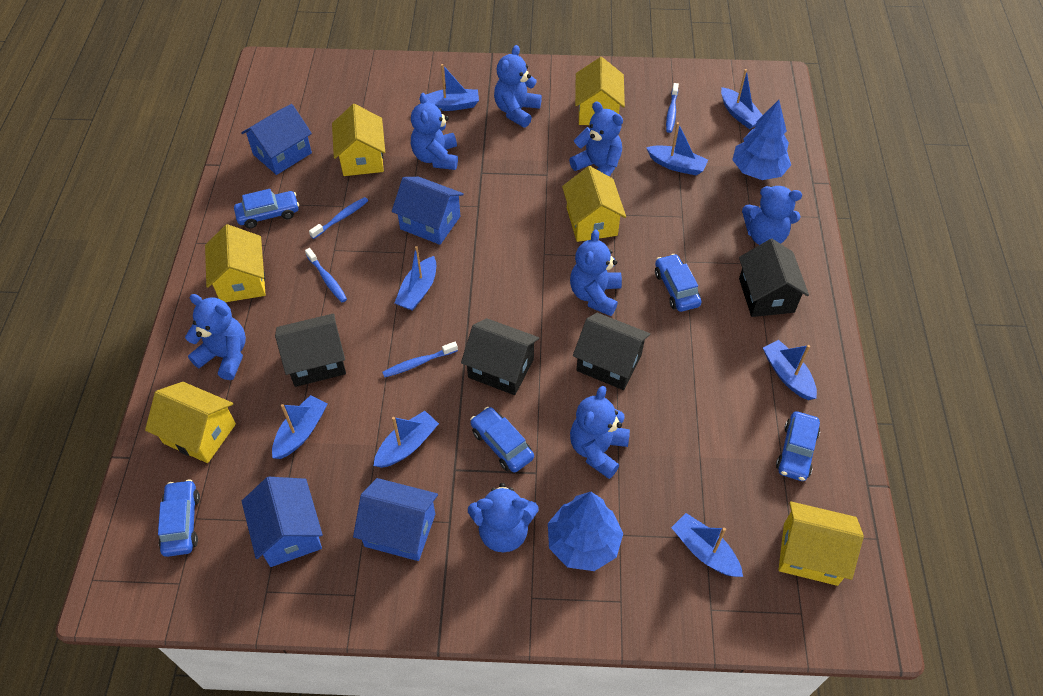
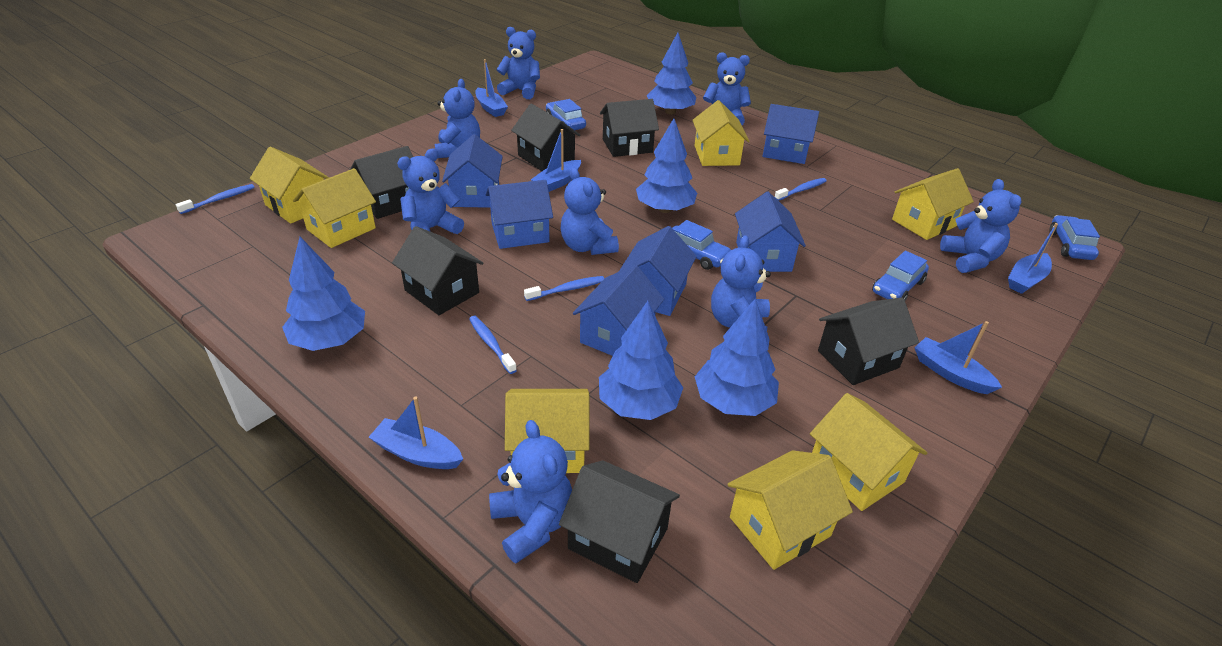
black house: [275,313,346,387] [461,318,539,395] [573,313,650,390] [739,239,809,317] = 4 -> [350,146,413,219] [392,226,483,315] [511,103,580,171] [559,460,680,583] [600,99,659,157] [818,298,919,385] = 6
blue boat: [272,395,327,459] [374,411,439,468] [395,246,436,311] [419,64,479,111] [646,122,708,176] [671,513,743,577] [721,69,763,129] [763,340,817,400] = 8 -> [369,397,463,469] [475,59,508,117] [531,129,581,192] [914,321,1002,394] [1008,223,1058,294] = 5
blue car: [158,479,200,557] [234,189,299,228] [470,407,534,473] [655,254,702,312] [776,411,820,481] = 5 -> [546,99,586,130] [672,220,731,270] [872,251,929,301] [1049,215,1100,260] = 4
blue house: [241,104,312,175] [242,477,323,567] [353,478,438,561] [392,177,464,245] = 4 -> [442,134,503,208] [486,180,553,249] [573,265,664,356] [619,226,697,316] [735,192,806,272] [763,104,819,164] = 6
blue tree: [548,492,623,571] [732,100,791,180] = 2 -> [282,237,365,351] [599,301,683,420] [636,119,697,213] [647,33,696,115] [695,298,779,416] = 5
yellow house: [145,382,236,463] [205,224,266,302] [332,104,385,176] [562,166,626,242] [575,57,625,125] [779,501,864,586] = 6 -> [250,147,329,224] [293,168,376,248] [505,389,589,473] [692,100,750,166] [728,450,853,570] [810,393,927,511] [892,168,974,240] = 7

